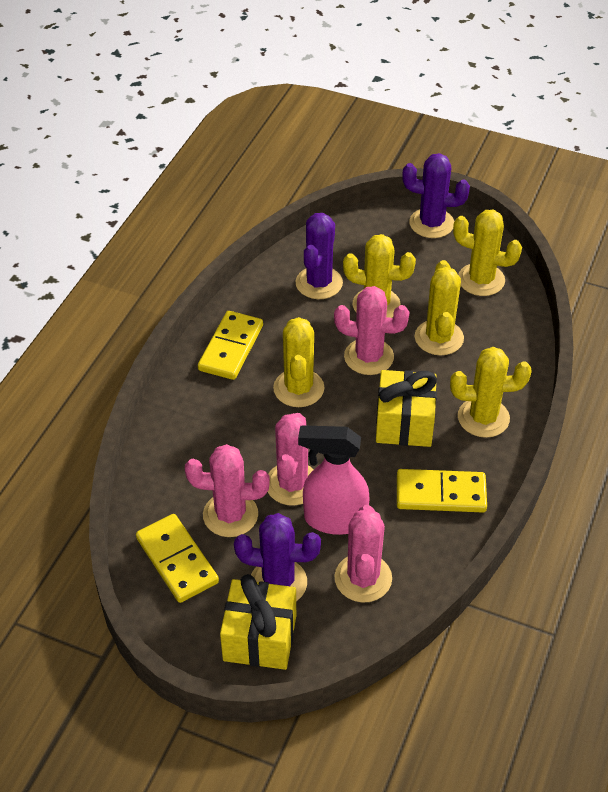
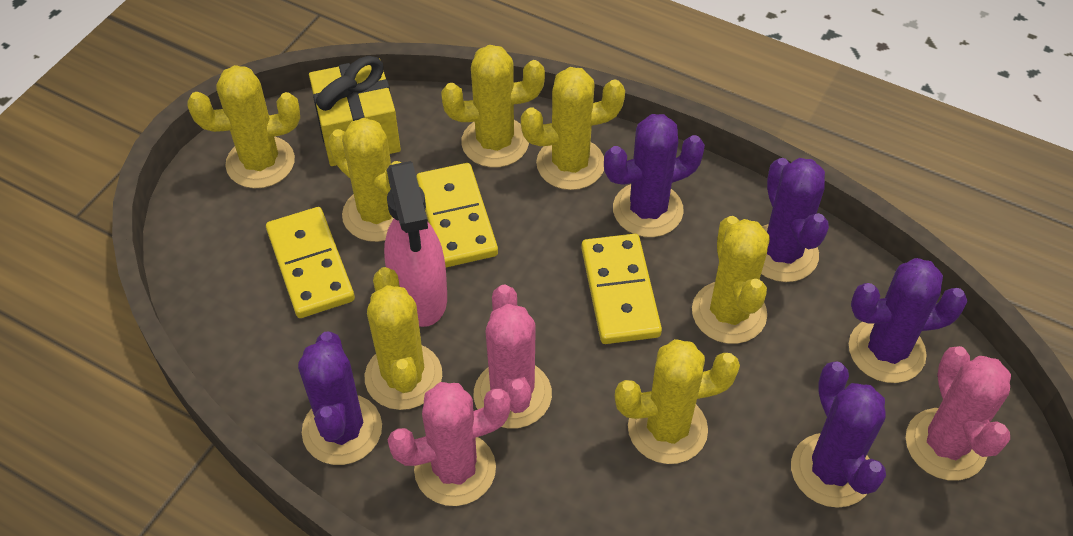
pink cactus: [185,444,270,537] [268,413,314,506] [334,286,409,375] [334,505,392,603] = 4 -> [388,382,511,506] [474,285,552,429] [906,346,1011,481] = 3
purple cactus: [234,513,321,601] [296,213,343,299] [402,153,470,238] = 3 -> [298,332,382,465] [604,114,705,237] [761,158,829,282] [791,361,886,508] [849,258,967,383] = 5
yellow cactus: [273,317,324,407] [343,234,416,318] [415,260,464,356] [450,347,532,438] [453,210,522,296] = 5 -> [187,65,300,189] [328,118,401,242] [365,267,442,410] [441,45,545,167] [521,67,625,190] [615,339,740,464] [692,216,770,344] = 7
yellow gift: [220,574,296,670] [376,370,437,447] = 2 -> [309,56,401,166] = 1

